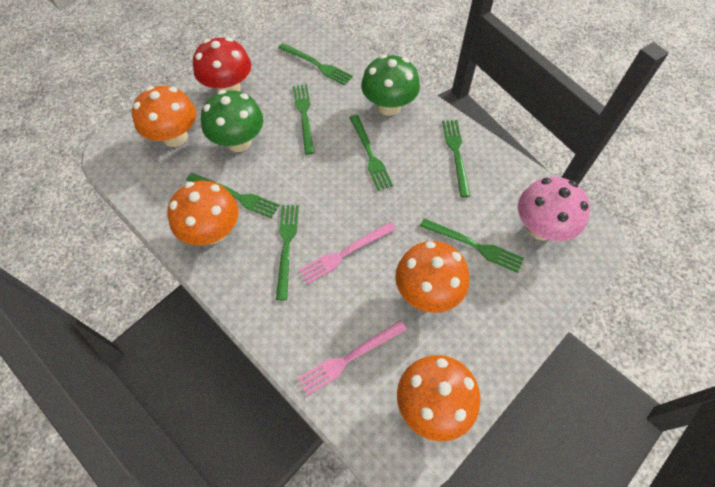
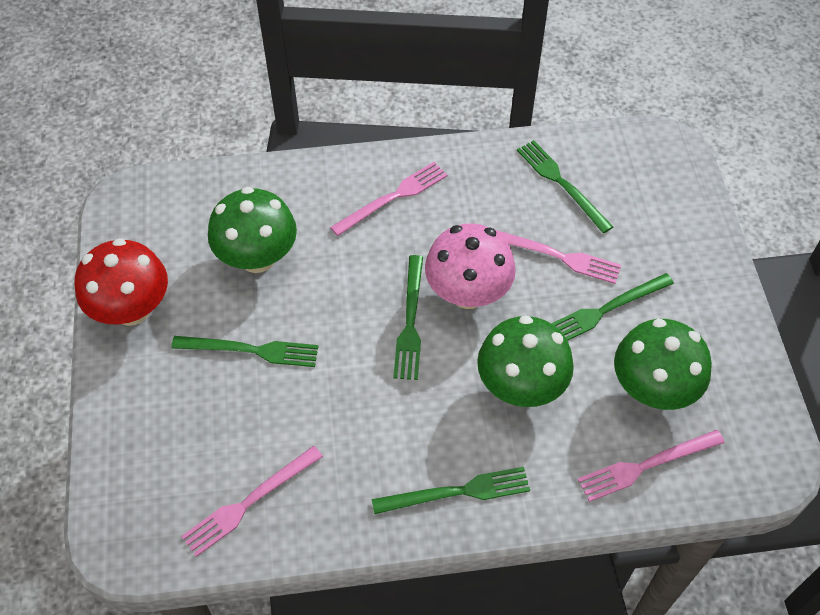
green fork: [186,173,280,218] [276,205,299,300] [278,43,353,85] [293,84,315,155] [349,115,393,191] [420,218,524,273] [442,120,470,197] = 7 -> [171,336,318,367] [372,467,530,514] [393,255,423,380] [517,140,613,233] [551,273,674,341] = 5
green mushroom: [201,90,263,152] [361,54,420,116] = 2 -> [208,187,297,273] [477,315,574,407] [614,319,712,410] = 3
orange mushroom: [132,86,196,147] [167,181,239,245] [395,241,469,313] [397,355,480,441] = 4 -> none = 0
pink fork: [298,320,407,396] [299,222,396,285] = 2 -> [181,446,323,557] [330,162,447,236] [495,230,621,284] [577,430,725,502] = 4

